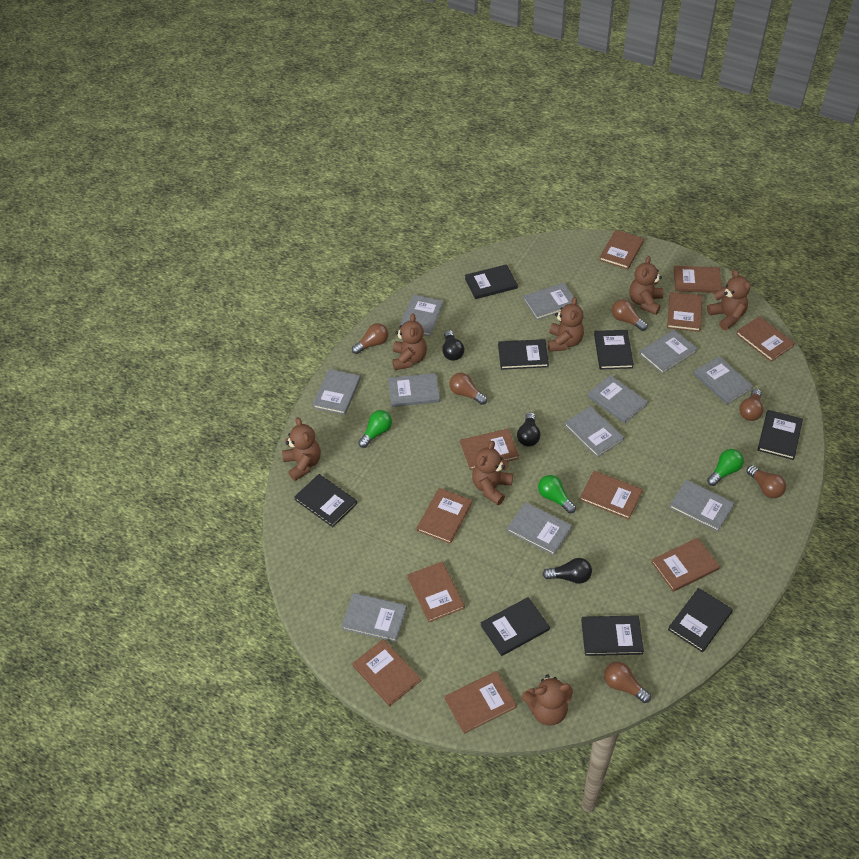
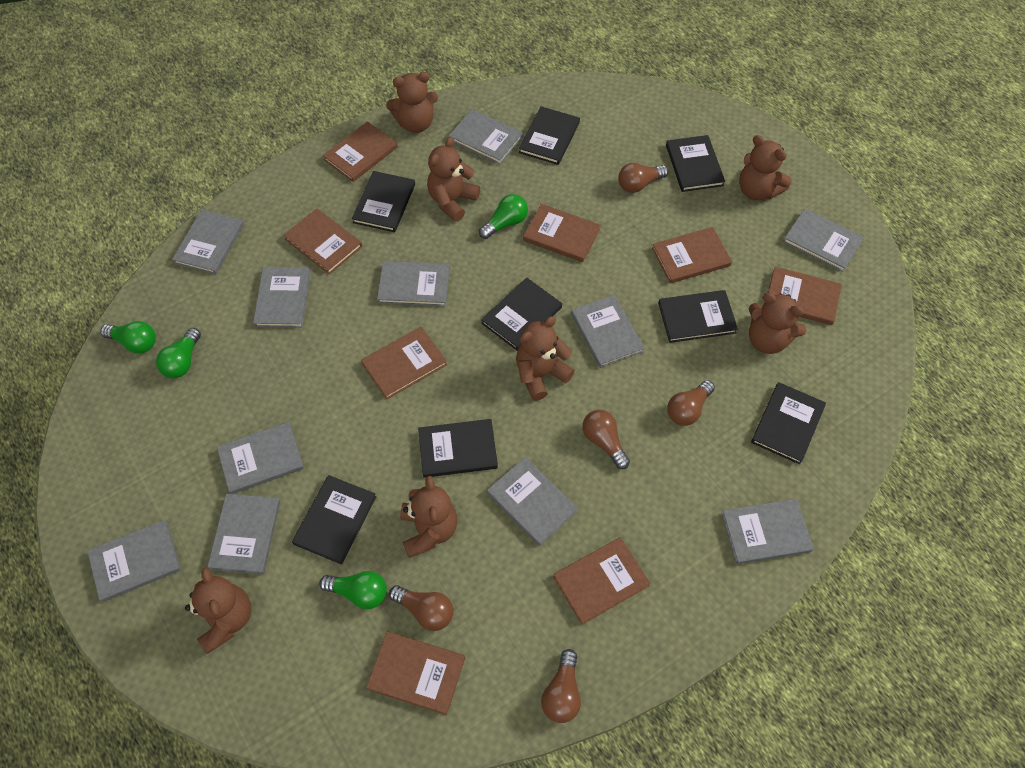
black light bulb: [442,330,464,361] [517,412,540,447] [542,558,592,584] = 3 -> none = 0
brown book: [352,639,421,706] [407,561,465,622] [417,488,472,544] [445,671,517,734] [460,429,519,470] [580,471,643,520] [599,230,644,269] [651,538,720,592] [667,292,702,332] [674,266,722,293] [736,316,795,362] = 11 -> [283,208,362,274] [323,121,398,182] [361,327,447,399] [366,631,465,715] [523,204,601,262] [553,537,651,625] [652,227,732,283] [768,267,842,325] = 8
brown light bulb: [352,323,388,354] [450,373,487,405] [604,662,651,703] [612,299,648,331] [739,389,764,421] [747,465,786,498] = 6 -> [389,585,453,631] [541,649,581,723] [582,410,630,469] [618,163,668,193] [667,380,715,426] = 5
green light bulb: [358,410,392,448] [538,475,576,513] [707,449,744,486] = 3 -> [100,321,156,354] [156,328,201,378] [319,571,387,609] [479,194,528,239] = 4

